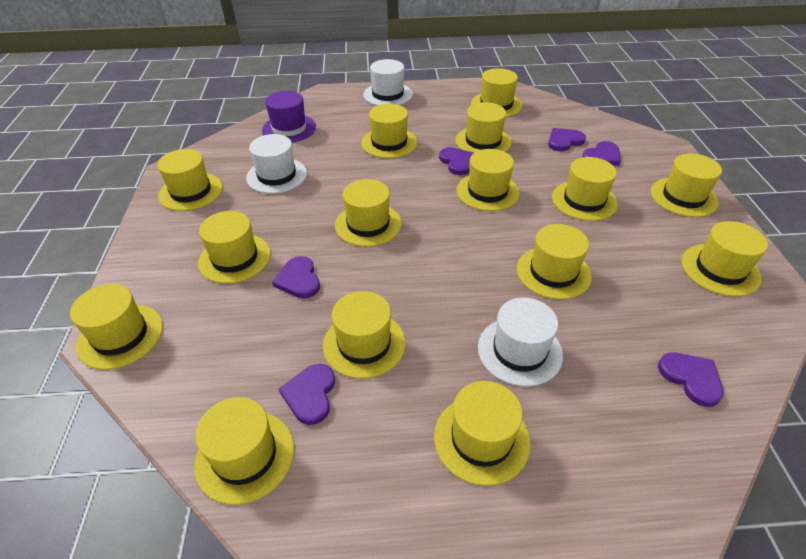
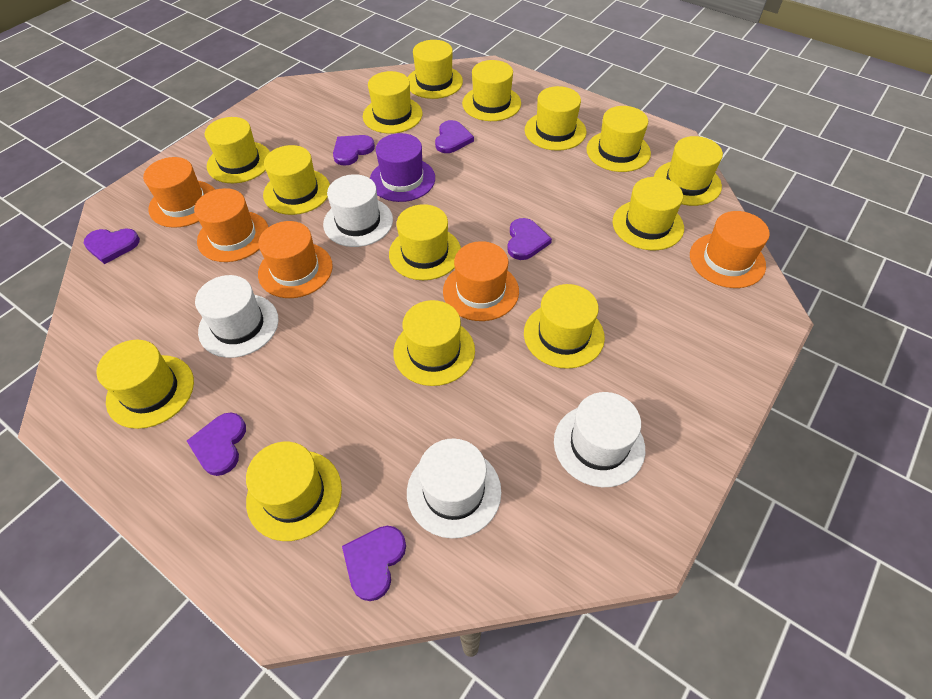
orange hat: none = 0 -> [143,157,215,228] [194,188,268,262] [258,221,333,298] [443,241,519,321] [690,211,770,288] = 5
white hat: [246,134,307,194] [363,59,413,106] [478,298,563,387] = 3 -> [195,275,279,358] [323,174,393,247] [407,438,502,539] [554,392,645,487] = 4
yellow hat: [70,284,163,370] [157,149,223,211] [194,397,294,505] [198,211,271,284] [323,291,406,379] [335,179,402,247] [361,104,417,158] [434,381,531,486] [455,102,512,153] [457,149,519,211] [471,68,522,117] [517,224,592,300] [552,157,618,221] [651,153,722,217] [682,221,768,297] = 15 -> [96,340,194,429] [205,117,270,183] [246,442,342,541] [263,145,330,215] [363,71,423,134] [389,204,461,280] [394,300,475,386] [408,40,463,99] [462,60,521,121] [524,284,605,369] [525,86,586,151] [586,106,651,172] [613,177,684,250] [654,136,723,206] = 14

